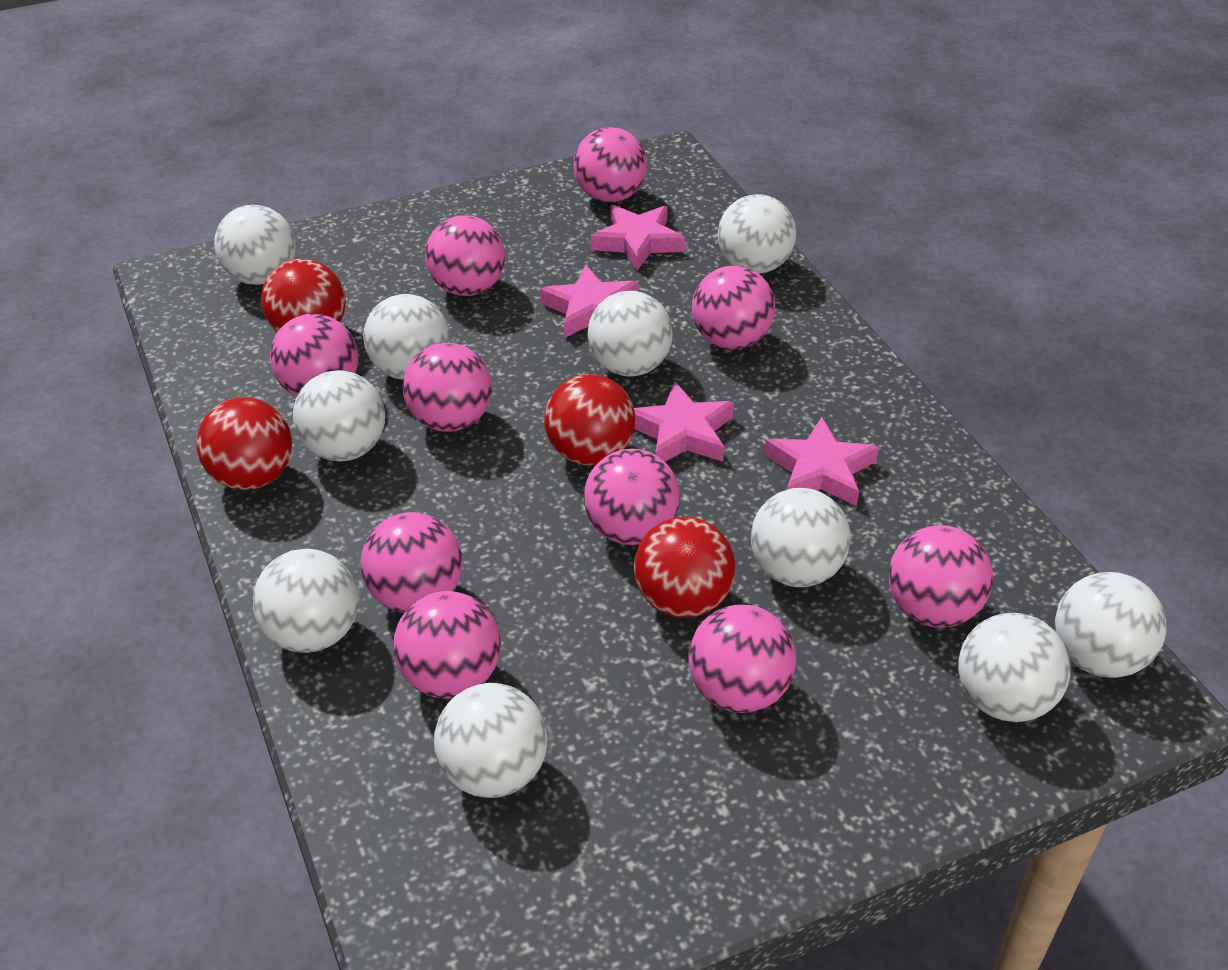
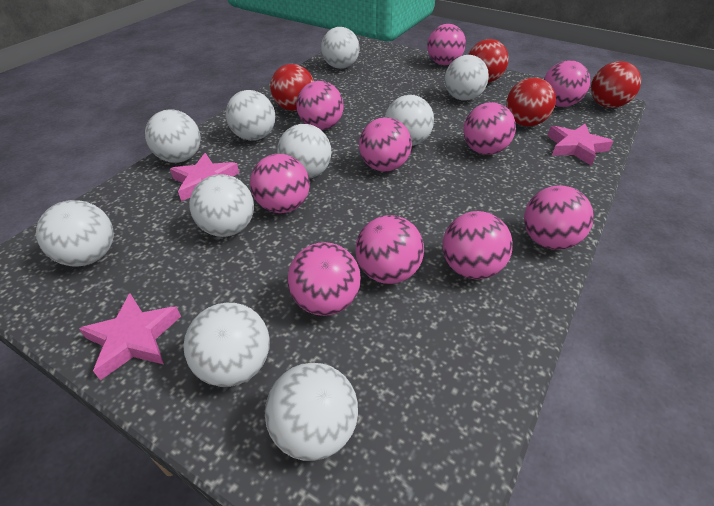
pink star: [540,265,638,338] [591,205,685,271] [634,381,734,462] [765,417,879,506] = 4 -> [79,293,181,380] [170,153,239,201] [548,124,613,166] = 3

